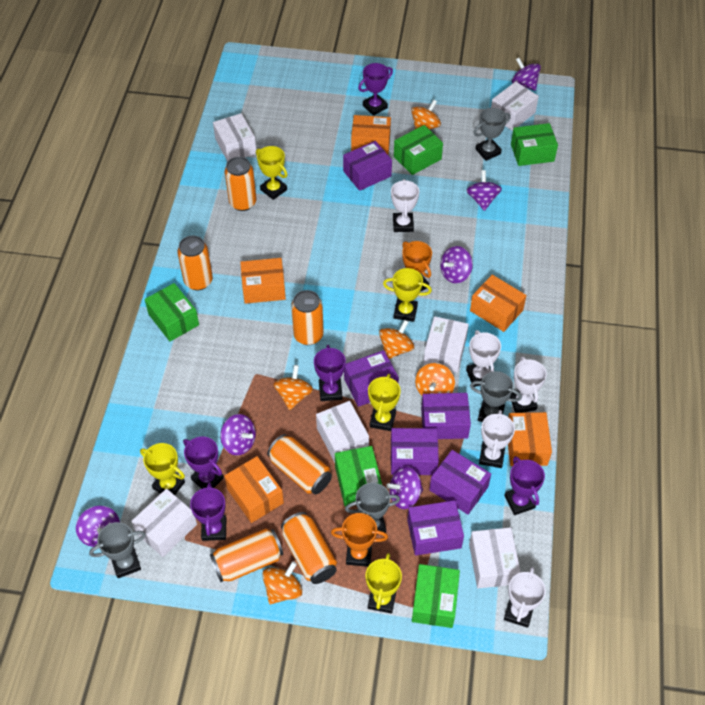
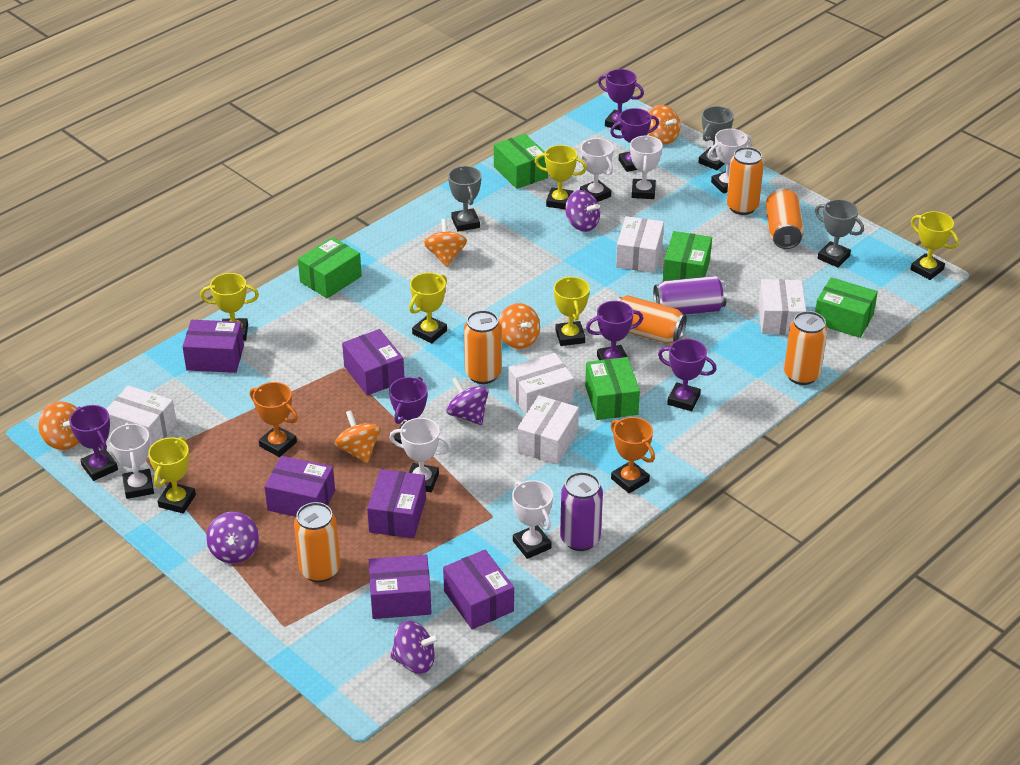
grey trophy: [89,522,146,578] [345,483,400,535] [470,371,522,422] [473,108,510,161] = 4 -> [448,166,481,232] [698,106,734,170] [815,199,864,267] = 3
orange box: [224,456,284,523] [240,258,286,304] [351,115,391,155] [470,275,526,332] [508,412,552,466] = 5 -> none = 0
purple can: none = 0 -> [560,472,603,551] [653,276,727,314] = 2
purple spinning top: [76,506,120,547] [220,414,256,455] [386,466,423,509] [440,246,473,283] [466,170,502,211] [512,58,541,91] = 6 -> [206,512,259,564] [390,620,440,674] [446,377,489,425] [565,190,600,232] = 4
purple trophy: [183,436,224,489] [190,482,226,541] [314,345,346,401] [358,63,393,116] [504,456,545,515] = 5 -> [69,405,118,481] [389,377,428,445] [586,301,643,360] [598,69,644,131] [610,108,659,172] [658,339,717,411] = 6
white box: [131,489,197,557] [213,113,256,162] [316,401,369,463] [423,316,469,373] [469,527,521,589] [491,82,539,131] = 6 -> [106,385,177,449] [509,353,574,415] [517,395,579,465] [616,216,664,273] [758,279,806,335] = 5
white trophy: [391,179,419,232] [466,330,501,387] [479,410,515,468] [504,567,546,628] [510,356,547,413] = 5 -> [109,423,154,499] [389,418,452,492] [512,480,553,559] [580,138,614,202] [630,136,663,199] [708,129,753,194] = 6
yellow trophy: [140,443,185,495] [256,146,287,200] [366,553,402,614] [368,374,401,431] [383,268,432,322] = 5 -> [148,437,196,513] [200,273,259,341] [409,273,447,344] [535,145,587,209] [554,276,590,346] [910,211,959,280] = 6

